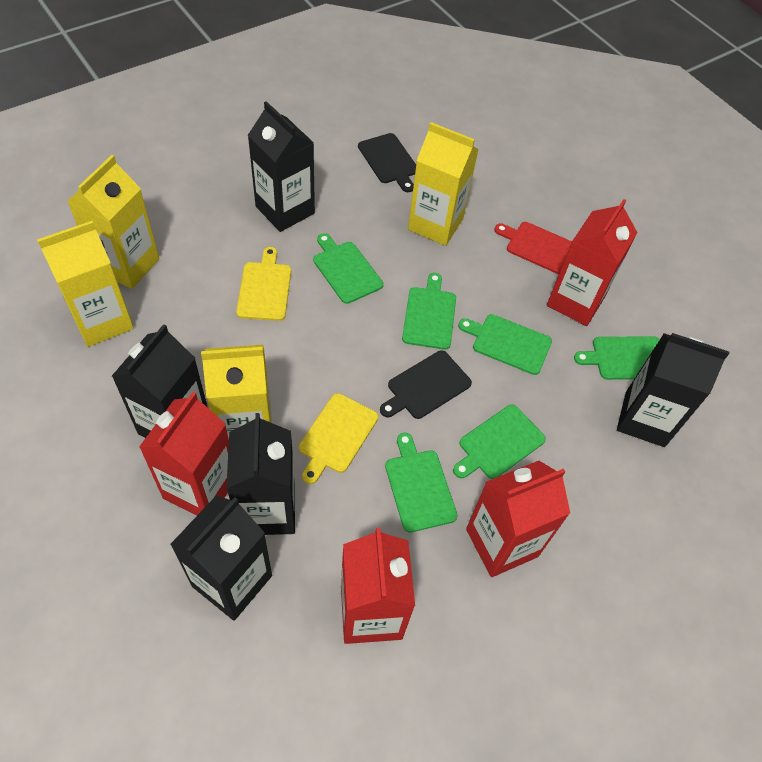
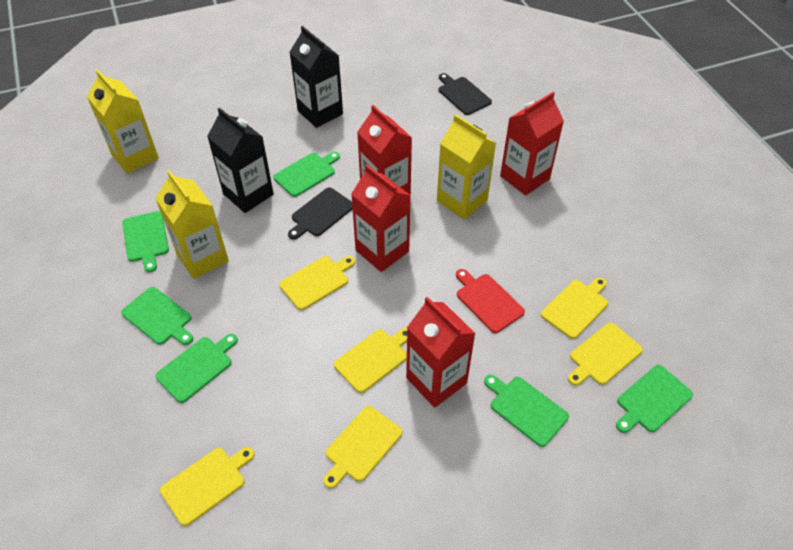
black carton: [112,324,208,438] [170,496,272,621] [226,413,295,535] [248,101,315,232] [617,333,729,447] = 5 -> [207,108,274,213] [290,26,343,128] = 2
yellow carton: [37,221,134,347] [67,155,160,289] [201,344,272,438] [408,122,479,246] = 4 -> [87,69,159,174] [155,170,229,279] [437,114,496,220] = 3
yellow cutting board: [236,247,291,321] [299,393,378,484] = 2 -> [160,447,254,526] [279,256,355,310] [323,406,402,489] [334,328,407,393] [541,277,608,339] [568,323,643,386] = 6

